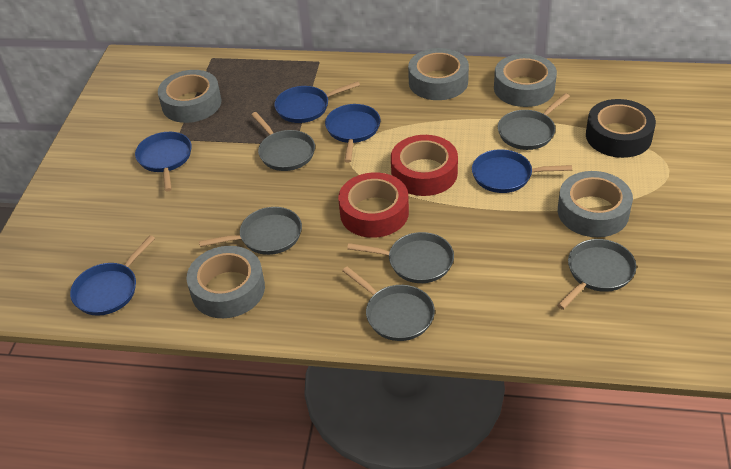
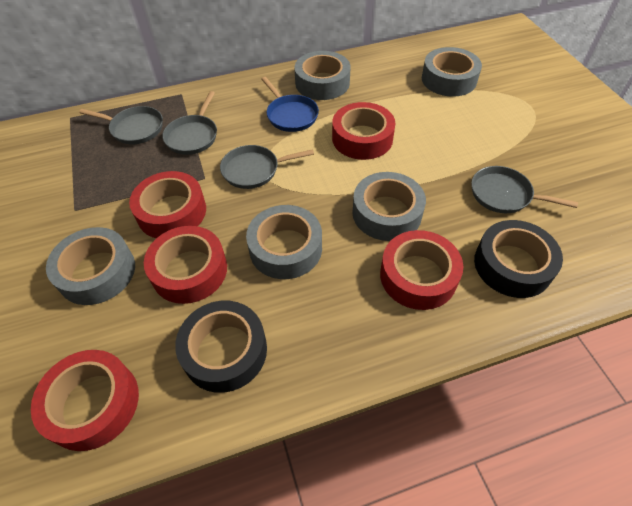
black tape: [586,99,656,158] = 1 -> [175,301,267,393] [474,220,563,298] = 2
blue pan: [70,235,155,316] [135,132,192,192] [274,81,360,123] [325,104,381,163] [472,149,572,193] = 5 -> [261,77,319,132] = 1
grey pan: [199,207,302,255] [251,112,315,171] [342,267,435,341] [347,232,454,283] [498,93,570,150] [557,239,636,310] = 6 -> [79,106,163,144] [162,91,217,155] [220,145,314,189] [471,166,578,213] = 4
red tape: [338,172,409,238] [391,135,458,196] = 2 -> [31,350,139,451] [129,171,206,238] [144,226,227,304] [332,102,396,160] [380,230,463,310] = 5

